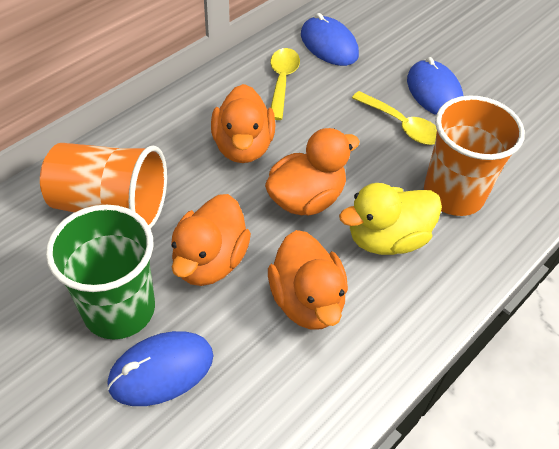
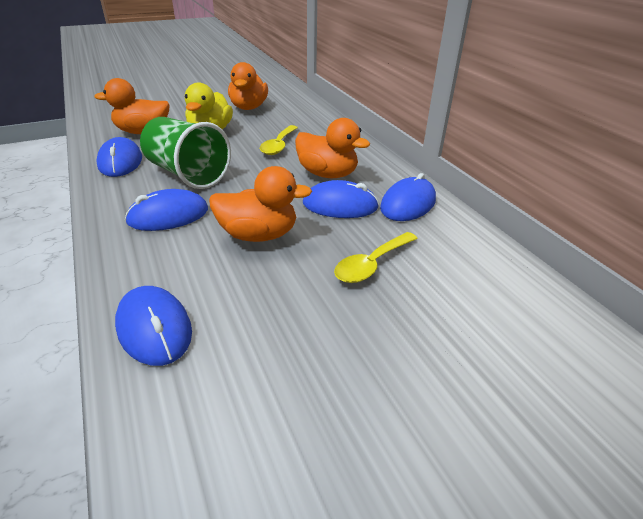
blue mouse: [107,331,213,406] [301,13,359,66] [407,57,463,115] = 3 -> [96,137,142,177] [115,286,192,366] [125,189,208,231] [303,180,379,218] [380,173,436,221] = 5
orange cup: [40,143,167,229] [424,95,525,216] = 2 -> none = 0

